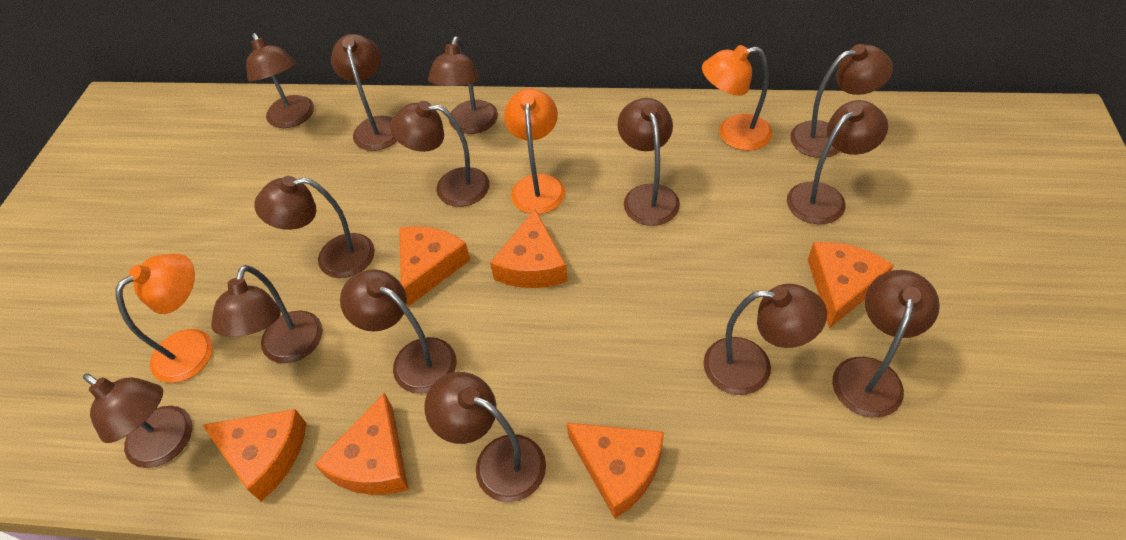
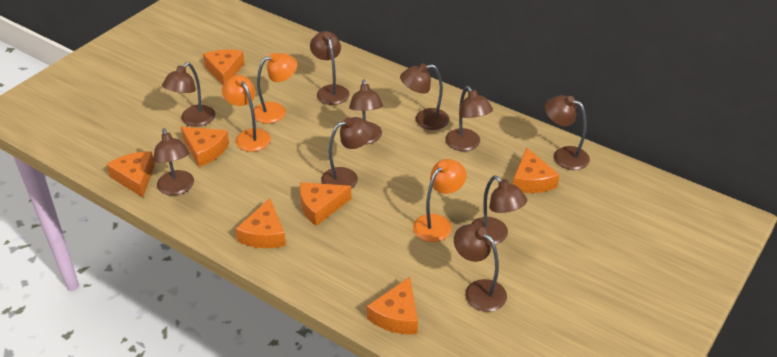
brown lamp: [83,373,192,468] [211,265,323,363] [246,33,314,128] [254,176,375,278] [331,34,397,151] [340,269,456,394] [390,101,490,207] [424,372,546,502] [428,36,498,134] [617,98,680,226] [703,284,827,395] [787,100,888,224] [790,44,893,158] [832,270,940,418] = 14 -> [153,128,194,196] [162,62,215,127] [310,31,349,105] [321,117,373,189] [349,79,383,144] [400,63,449,130] [445,86,493,151] [454,224,507,312] [471,176,527,244] [545,95,590,170] = 10
orange cheese: [202,409,307,501] [315,393,409,495] [399,226,470,307] [490,209,568,288] [566,423,664,519] [808,242,894,328] = 6 -> [106,151,155,198] [181,127,229,167] [203,49,245,85] [236,198,286,248] [300,182,352,226] [367,277,418,334] [513,148,560,193] = 7

